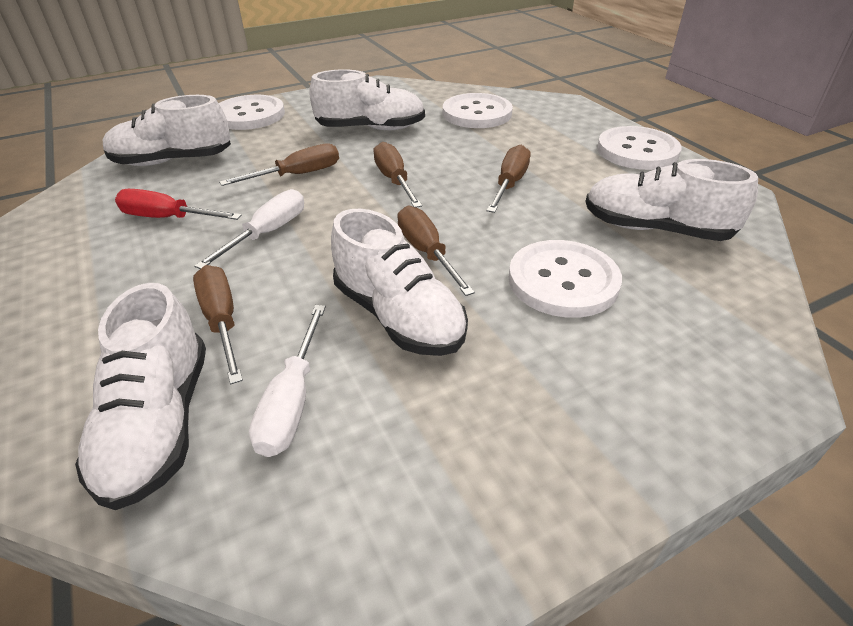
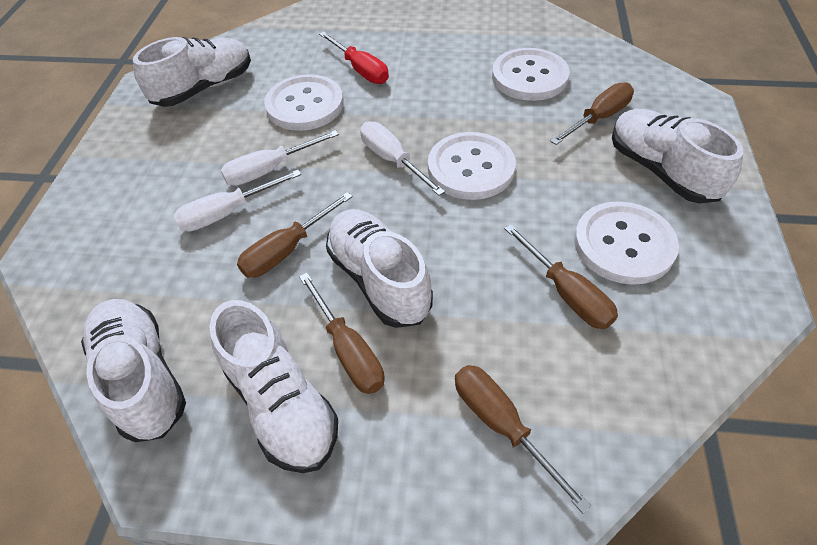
white screwdriver: [194,189,304,269] [249,305,326,457] = 2 -> [174,170,301,232] [221,130,339,186] [360,121,445,196] = 3

